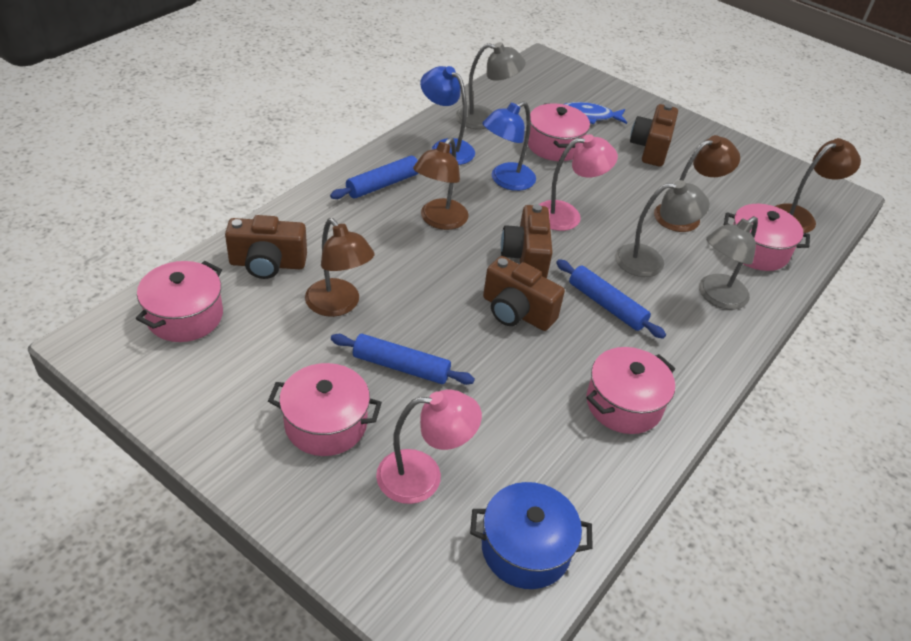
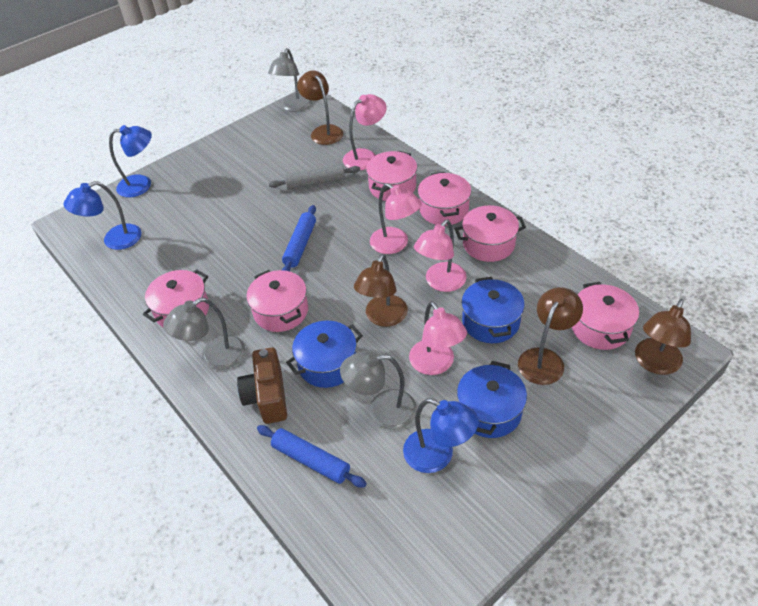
blue fish: [564,102,627,125] = 1 -> none = 0
blue lamp: [420,66,475,165] [483,101,536,191] = 2 -> [63,181,141,250] [109,125,152,198] [403,398,479,473] = 3
blue pot: [470,482,593,589] = 1 -> [286,321,363,388] [457,361,527,438] [461,277,525,343] = 3
blue rolling pin: [330,156,419,199] [331,334,475,385] [556,259,666,339] = 3 -> [257,425,367,488] [282,205,316,272] = 2
brown camera: [225,215,307,279] [483,256,565,331] [501,204,553,278] [630,104,678,167] = 4 -> [237,347,287,424] = 1
grey rolling pin: none = 0 -> [269,164,360,189] = 1
pink lamp: [376,390,482,504] [539,134,618,231] = 2 -> [343,94,387,170] [370,183,422,254] [409,301,467,375] [414,220,467,292] = 4
pink pot: [136,261,223,342] [268,363,382,456] [528,103,590,161] [586,347,675,434] [724,204,810,271] = 5 -> [143,269,209,328] [246,270,308,332] [366,151,417,201] [418,172,471,226] [455,205,526,262] [572,282,639,350] = 6

